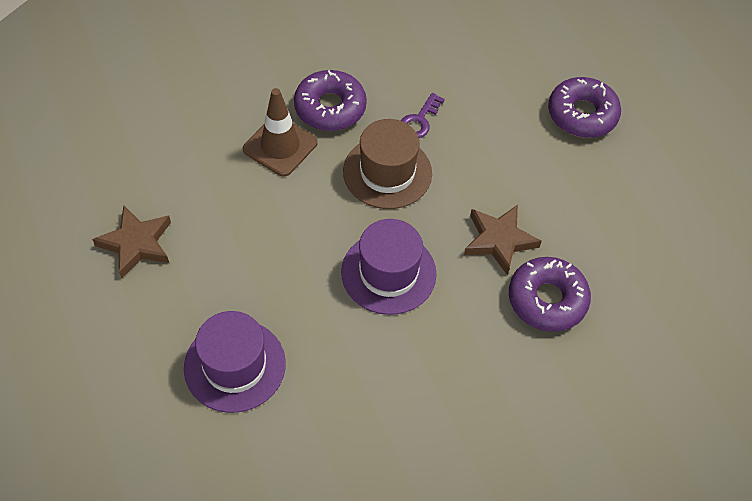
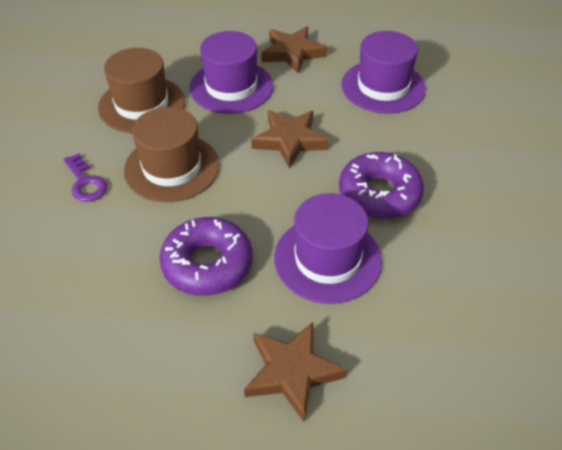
brown hat: [343,119,432,209] = 1 -> [98,48,185,133] [124,107,220,202] = 2
brown star: [92,206,171,279] [464,205,542,276] = 2 -> [244,322,347,422] [251,110,329,169] [261,26,328,73] = 3
brown traffic cone: [243,88,318,177] = 1 -> none = 0
purple donut: [294,70,367,131] [509,257,591,332] [548,77,621,138] = 3 -> [159,217,253,296] [339,152,424,219] = 2
purple hat: [184,311,286,413] [341,219,437,315] = 2 -> [189,31,273,114] [274,193,382,304] [341,31,426,113] = 3

